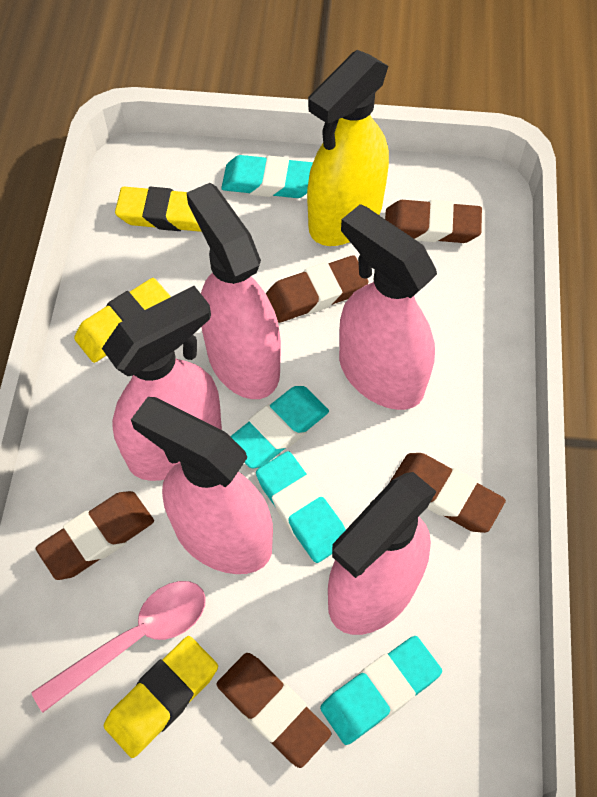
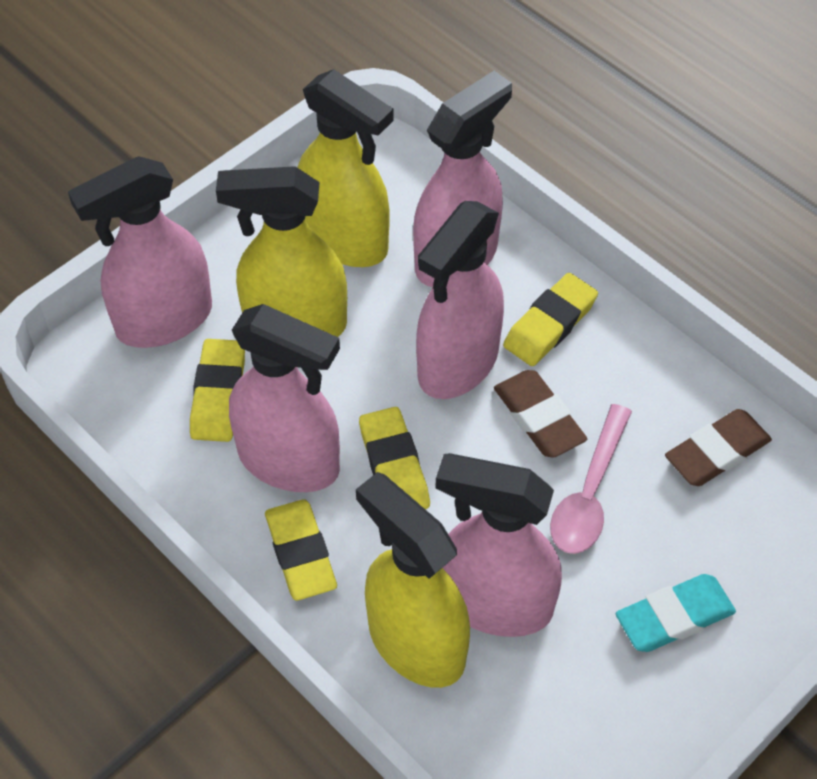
brown eraser: [36,491,154,580] [217,653,331,768] [266,255,368,323] [385,200,482,243] [390,453,506,533] = 5 -> [494,370,587,458] [665,409,772,486] = 2
turquoise eraser: [221,155,313,198] [230,386,329,468] [256,451,346,563] [320,636,442,745] = 4 -> [616,574,736,652] = 1
yellow eraser: [74,278,171,363] [104,636,218,758] [115,187,202,232] = 3 -> [190,339,245,442] [265,499,337,601] [359,407,430,509] [503,273,598,366] = 4
yellow spray bottle: [307,50,389,246] = 1 -> [216,166,347,337] [297,69,394,267] [356,472,470,688] = 3

